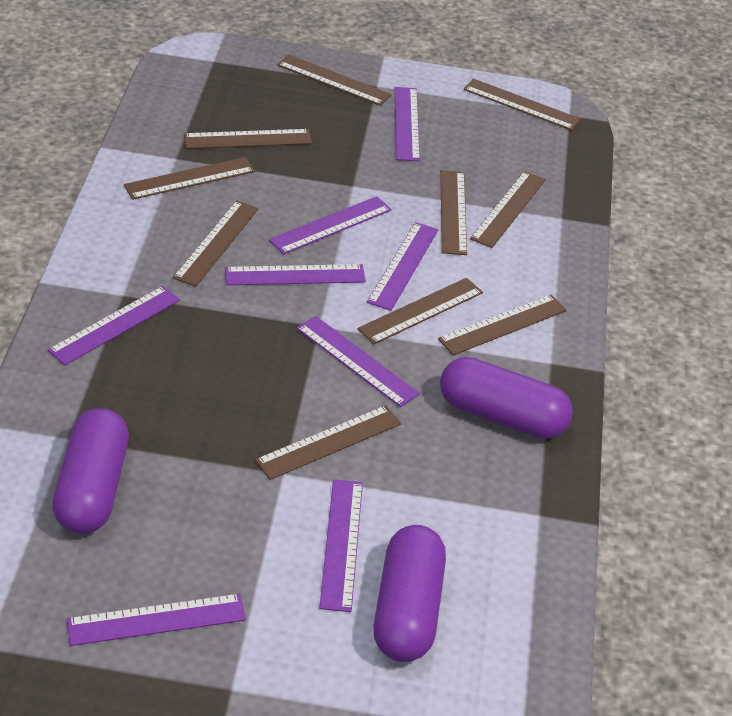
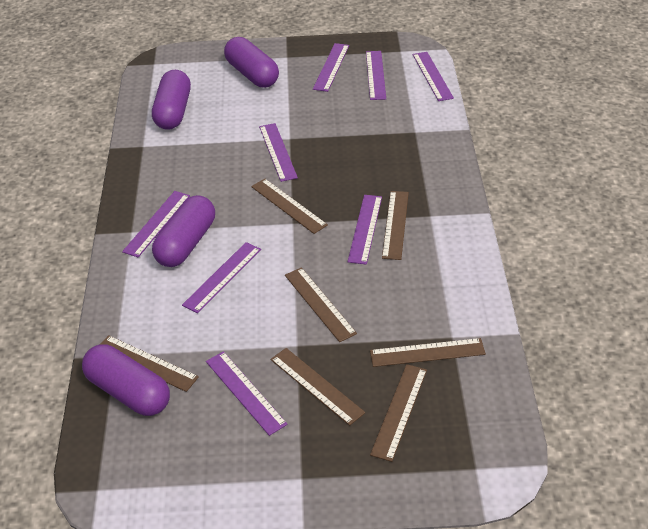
brown ruler: [124,157,255,200] [173,200,259,287] [184,129,312,149] [255,405,401,480] [277,54,391,106] [358,278,483,344] [438,295,567,355] [440,170,467,255] [464,79,581,131] [470,171,546,248] = 10 -> [100,335,199,392] [251,179,328,234] [270,348,365,426] [285,267,357,342] [370,338,486,367] [370,364,427,462] [382,191,409,260] = 7
purple capsule: [52,408,129,534] [374,525,446,662] [440,357,573,439] = 3 -> [82,345,170,416] [152,70,191,130] [152,195,215,267] [224,37,279,87] = 4

